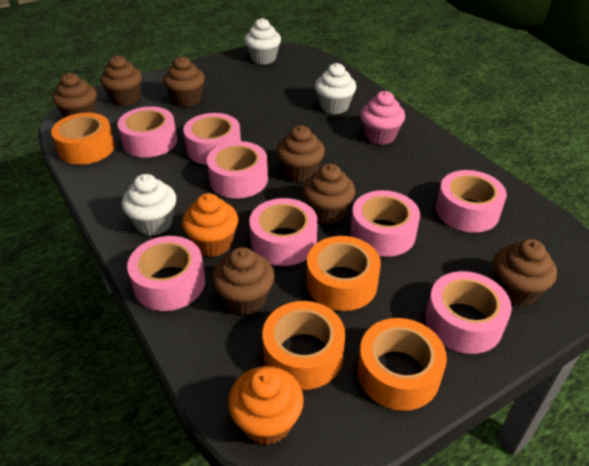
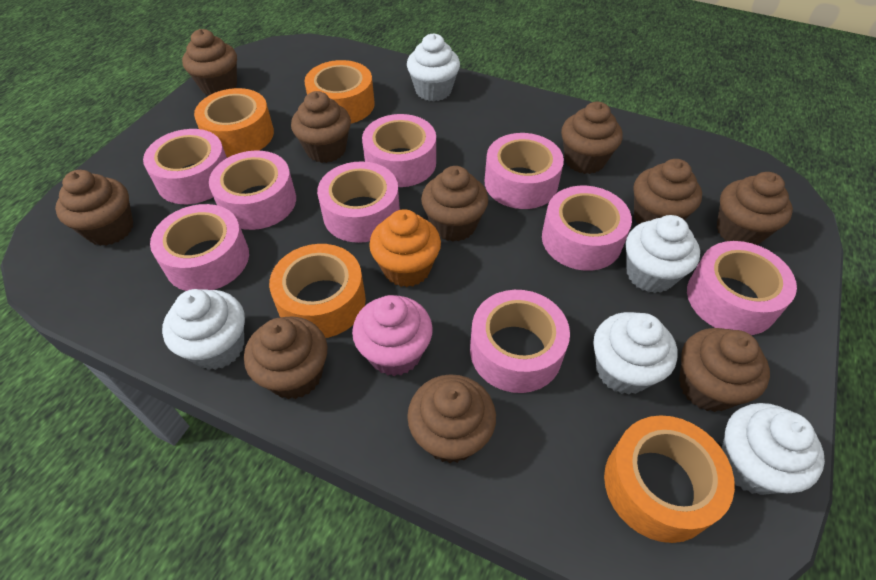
brown cupcake: [53,73,97,118] [100,55,142,106] [163,56,205,107] [212,247,274,315] [276,125,325,183] [303,164,355,225] [493,239,557,307] = 7 -> [55,170,133,246] [182,29,237,95] [244,316,327,399] [291,91,351,163] [407,374,496,463] [421,166,488,241] [561,102,622,174] [633,159,702,224] [679,328,770,412] [717,172,793,245] = 10
orange cupcake: [182,193,238,257] [228,366,304,445] = 2 -> [369,209,441,287] = 1
pink tape: [118,107,177,158] [127,236,205,311] [183,113,241,165] [207,141,268,198] [249,198,318,266] [351,190,420,257] [425,271,512,354] [436,170,507,233] = 8 -> [143,129,227,204] [150,204,249,291] [209,151,296,230] [317,161,400,243] [362,114,436,187] [470,290,570,393] [485,133,564,209] [542,186,632,271] [687,241,797,335] = 9
white cupcake: [122,174,176,236] [245,18,281,65] [315,63,356,114] = 3 -> [162,289,245,370] [407,33,460,101] [593,312,677,395] [626,215,700,293] [722,403,825,495] = 5

